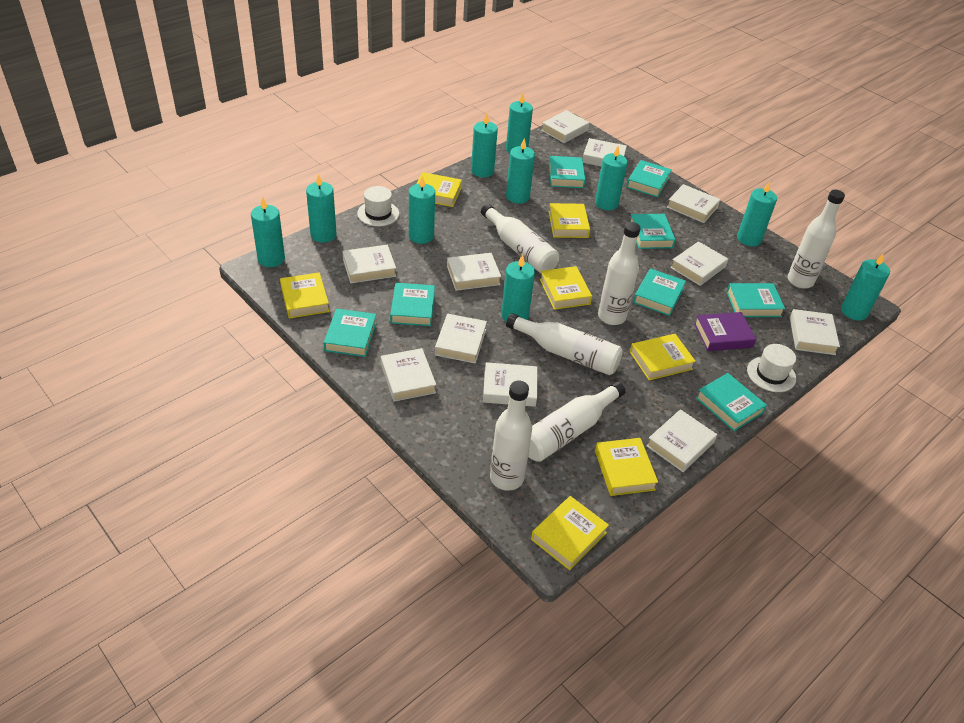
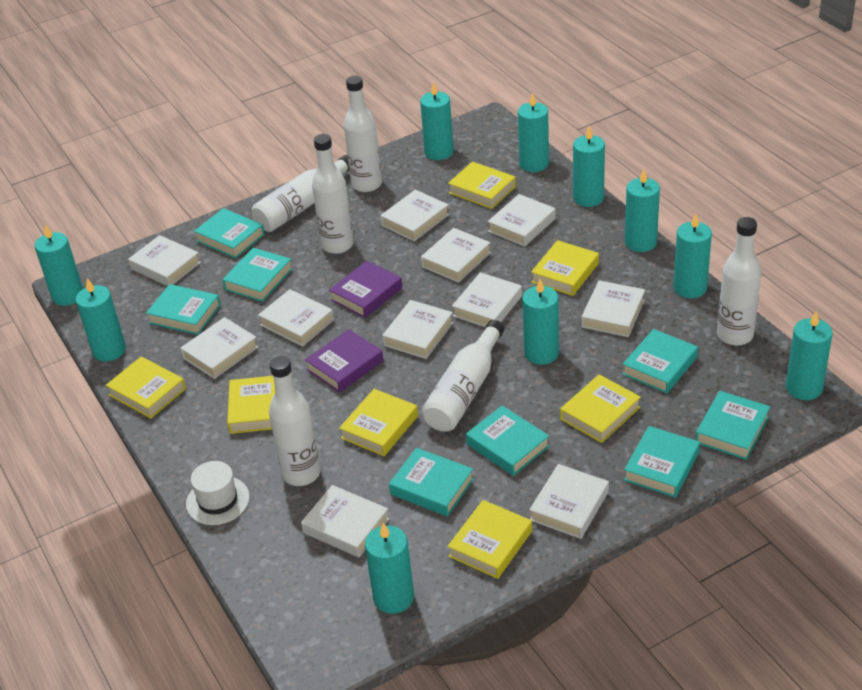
purple book: [694,312,756,351] = 1 -> [305,329,383,393] [329,261,402,318] = 2
white hat: [357,186,399,226] [747,344,796,392] = 2 -> [186,461,250,525] = 1

